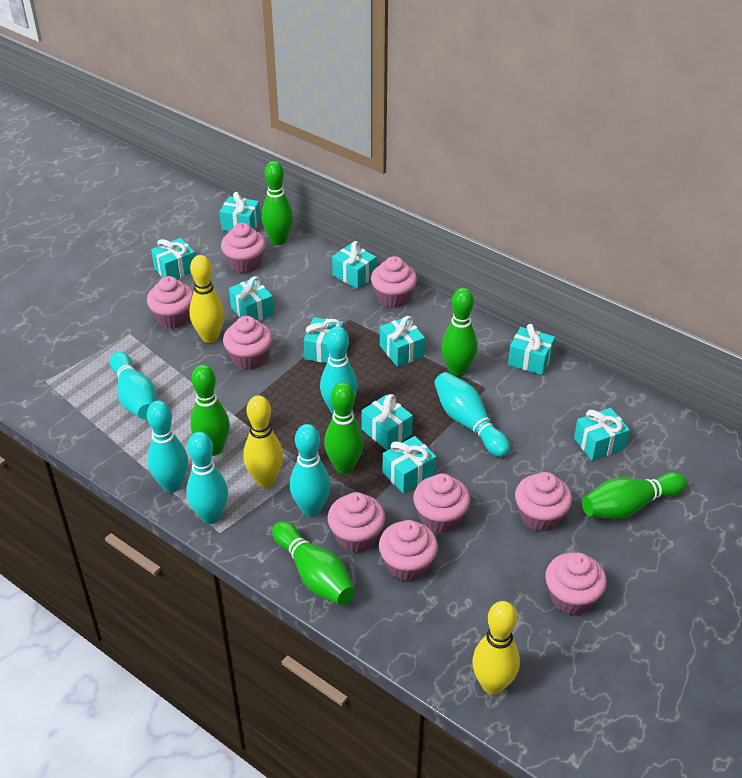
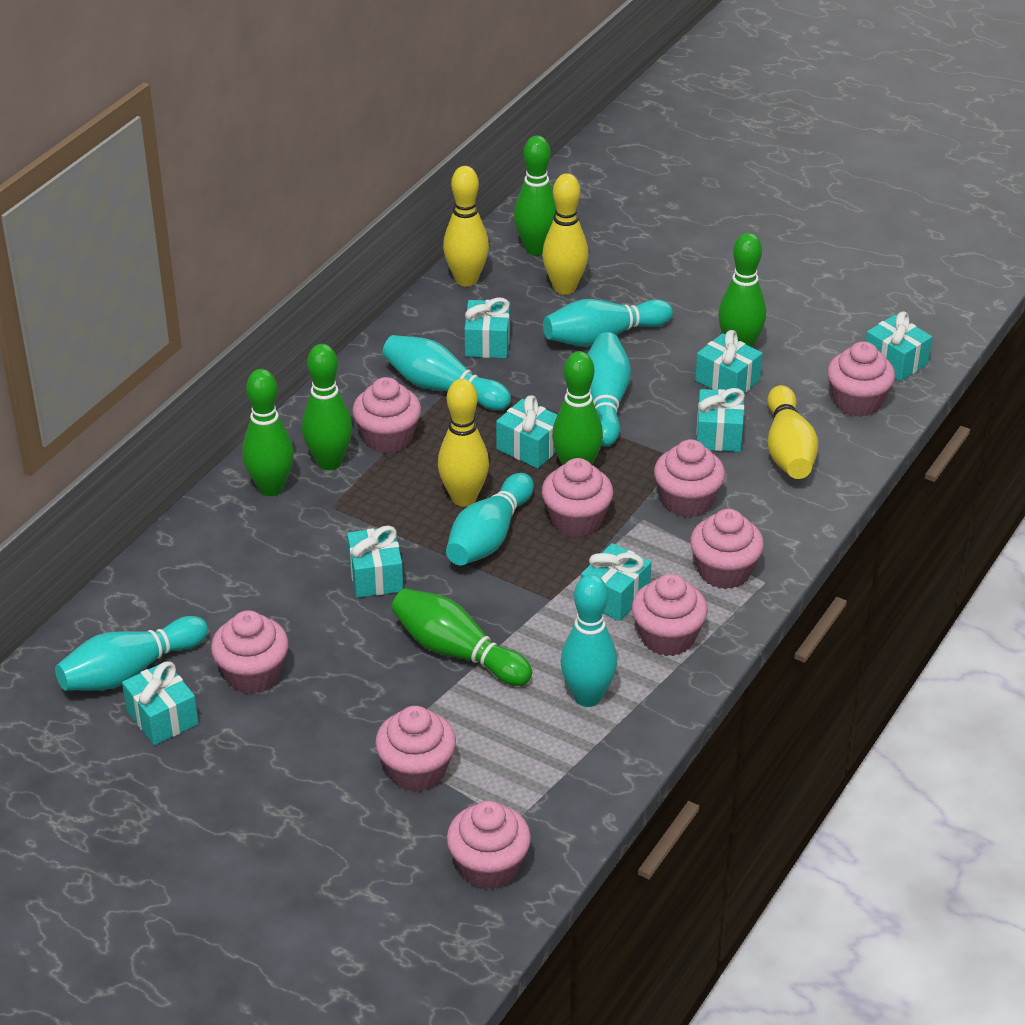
turquoise gift: [151,238,195,279] [220,192,261,231] [229,276,274,321] [304,317,344,363] [332,241,376,289] [361,394,413,450] [380,316,425,367] [383,436,436,493] [508,324,555,375] [574,408,630,461] = 10 -> [122,661,198,745] [347,525,403,598] [464,297,510,358] [496,395,557,468] [581,543,651,621] [695,330,763,393] [696,388,745,452] [866,312,932,381] = 8
yellow bowling pin: [189,255,225,343] [243,395,283,487] [472,601,520,695] = 3 -> [438,379,489,507] [443,166,489,286] [542,173,588,294] [767,385,818,479] = 4

